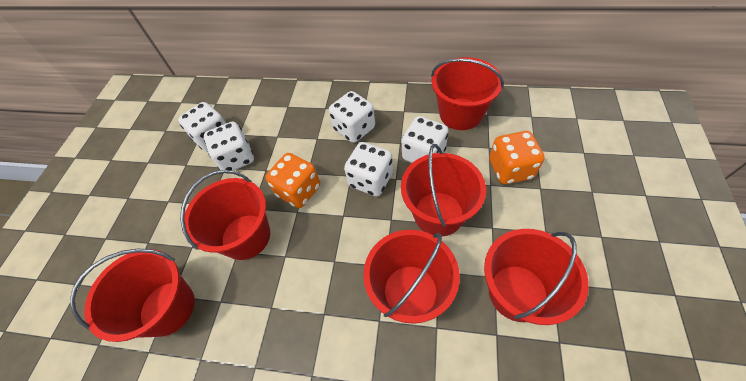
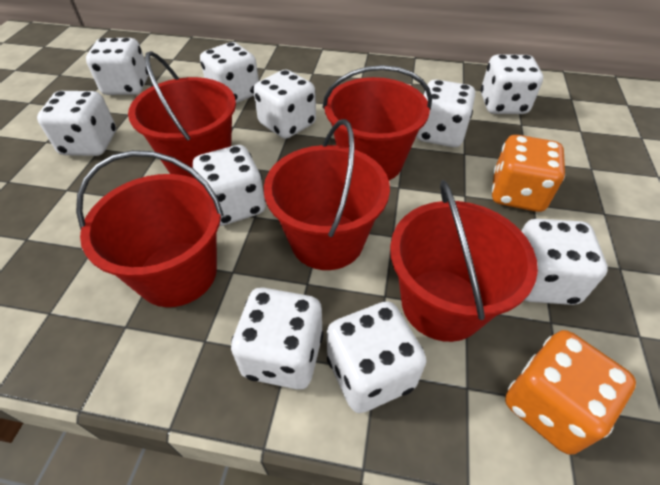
red bucket: [70,249,195,342] [180,170,270,260] [363,230,460,324] [401,144,486,236] [431,57,504,130] [484,229,589,325] = 6 -> [76,150,224,307] [128,51,236,178] [264,119,390,270] [323,65,432,180] [390,180,538,342] = 5
white dice: [178,102,226,152] [204,122,254,171] [329,91,375,143] [344,142,393,196] [402,116,449,163] = 5 -> [37,91,116,156] [86,38,149,95] [193,145,265,226] [200,42,259,103] [231,287,324,390] [254,70,316,139] [327,301,427,413] [416,79,475,147] [481,54,543,114] [521,219,608,305] = 10

